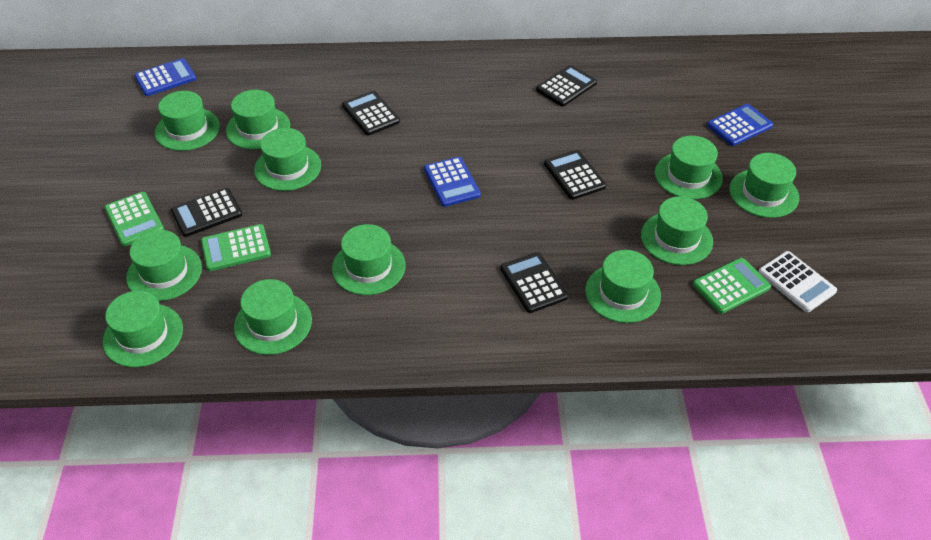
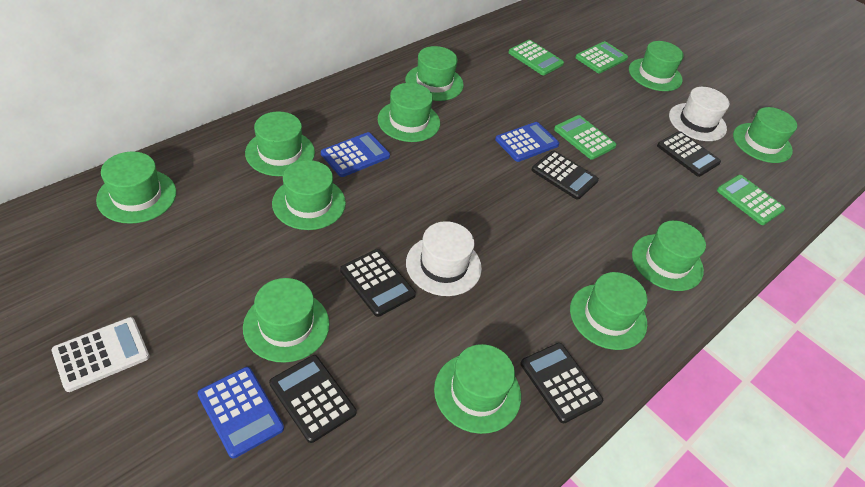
green calculator: [104,192,164,246] [201,224,271,271] [693,258,771,314] = 3 -> [508,40,564,75] [554,115,617,160] [575,41,628,73] [717,175,785,225] = 4
white hat: none = 0 -> [406,221,482,296] [669,87,730,141] = 2

